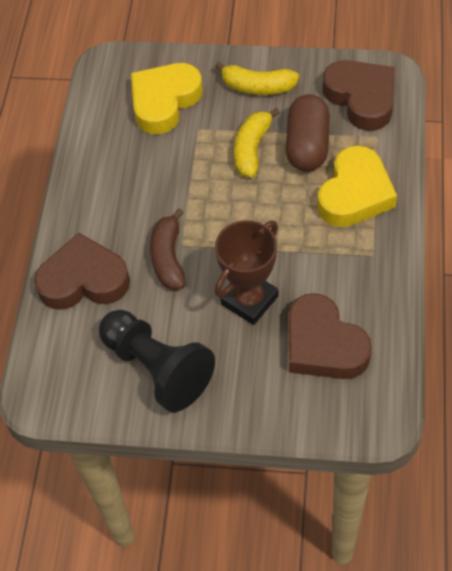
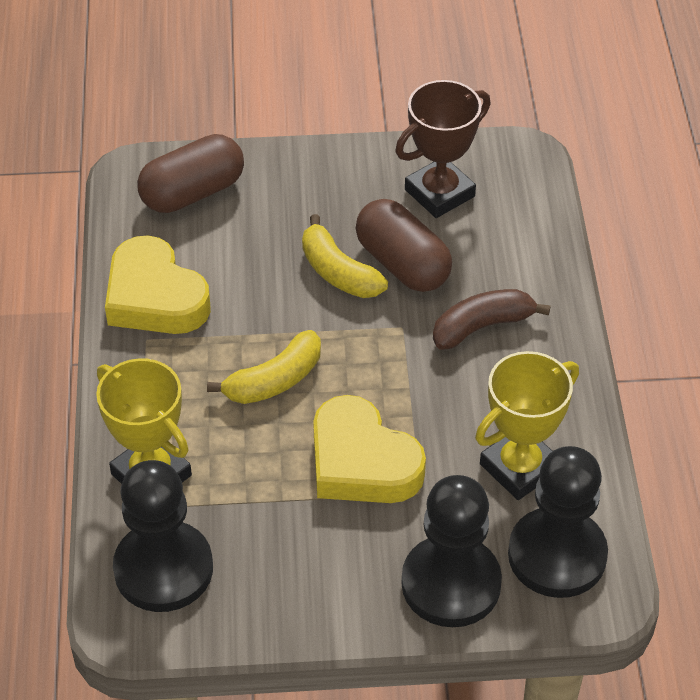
black pawn: [99,310,215,412] = 1 -> [113,460,213,612] [401,475,502,627] [508,446,608,598] = 3
brown capsule: [286,94,330,172] = 1 -> [137,134,244,213] [356,199,452,292] = 2
brown heart: [34,233,130,310] [288,293,372,379] [323,60,395,131] = 3 -> none = 0
yellow trophy: none = 0 -> [96,358,192,484] [475,351,579,500] = 2

